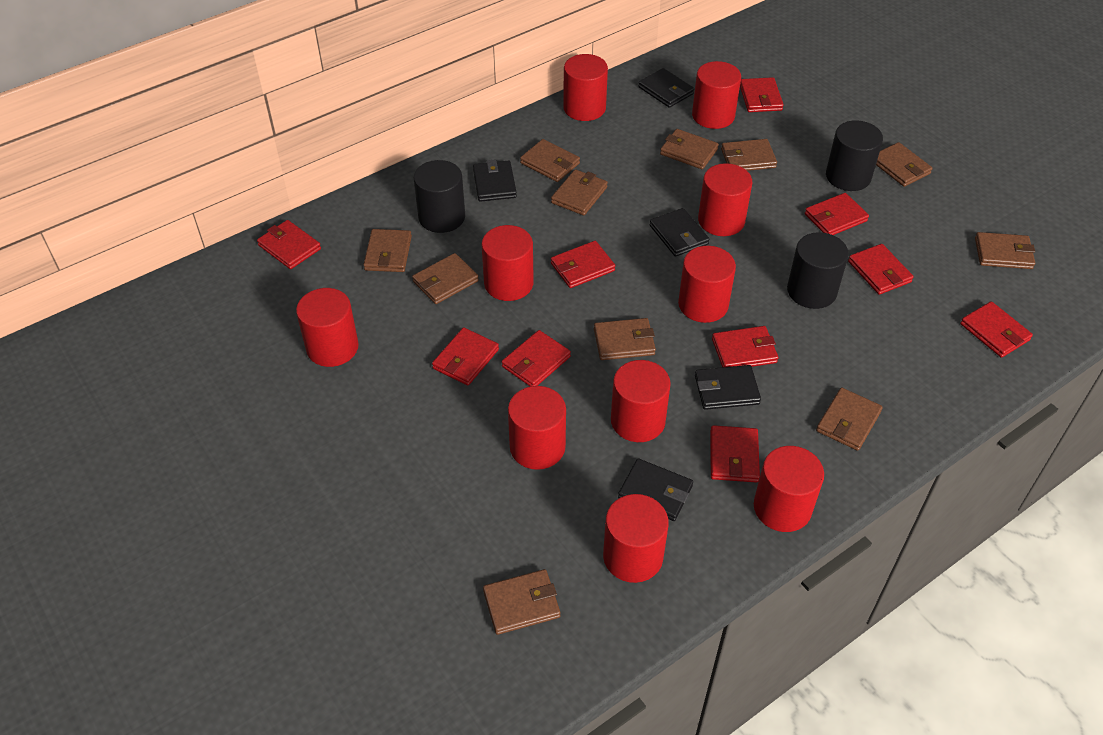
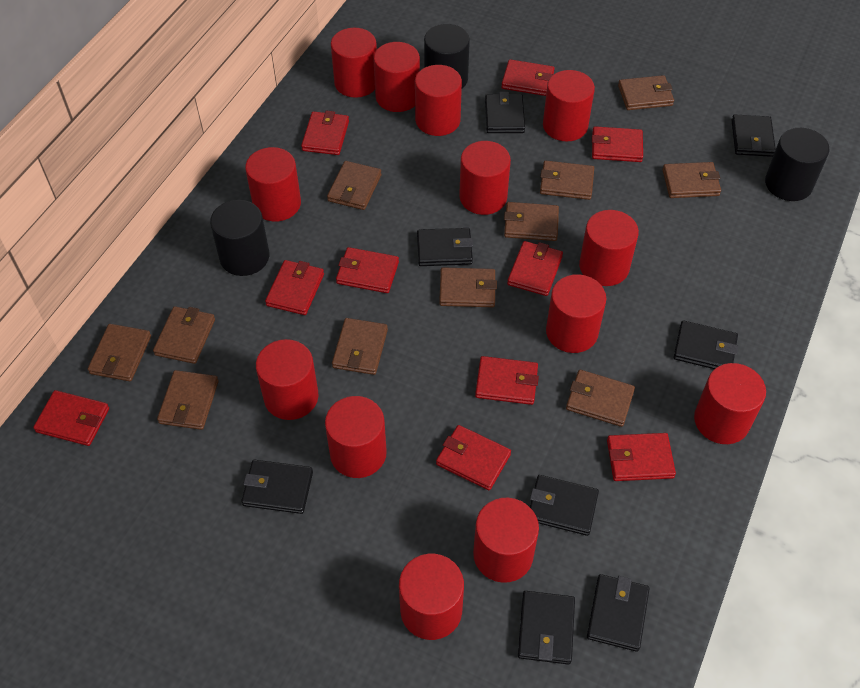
black wallet: [473,159,517,202] [618,459,693,521] [638,68,694,108] [650,208,709,257] [695,365,761,410] = 5 -> [241,460,313,514] [417,228,473,266] [485,92,525,133] [518,591,575,665] [530,475,599,536] [587,574,650,652] [674,320,738,369] [731,115,776,157] = 8
red cylinder: [296,288,359,367] [481,225,534,301] [508,386,566,470] [563,54,608,121] [603,494,669,583] [611,360,671,442] [678,246,736,323] [692,61,741,129] [698,163,752,236] [754,446,824,532] = 10 -> [245,147,301,222] [256,339,318,420] [325,396,387,478] [331,28,377,98] [373,42,420,112] [399,554,464,640] [415,65,462,136] [459,141,511,215] [473,498,539,583] [543,70,595,142] [546,274,606,353] [579,210,639,286] [694,363,766,444] = 13

